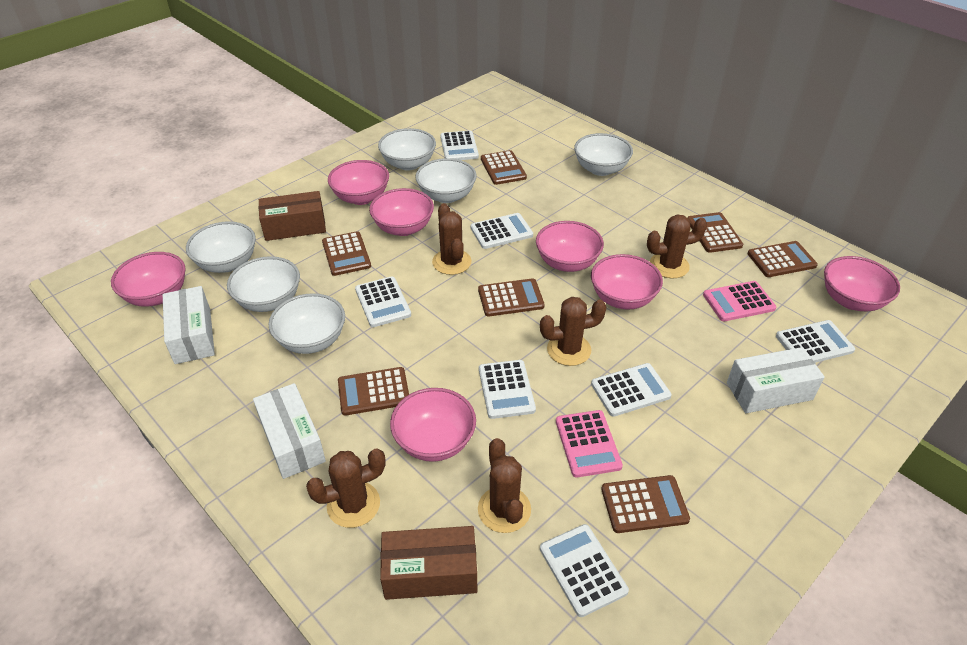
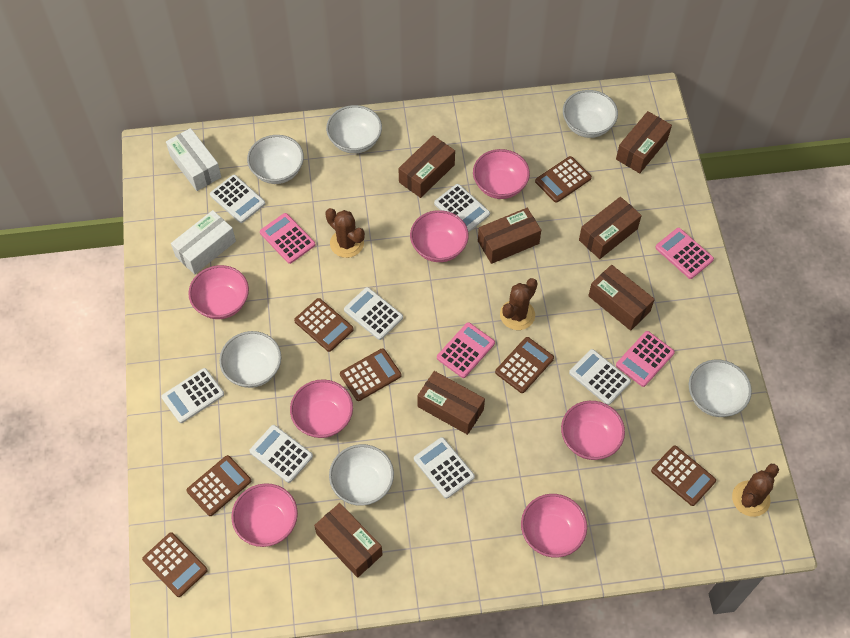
brown box: [259,191,326,241] [380,526,477,600] = 2 -> [314,503,383,578] [398,135,455,198] [417,371,485,435] [478,208,541,264] [579,197,642,259] [588,265,655,331] [616,111,672,173] = 7
brown cactus: [306,449,386,528] [432,203,472,275] [478,438,531,533] [540,297,607,366] [647,214,707,278] = 5 -> [325,208,365,258] [500,278,538,330] [732,464,779,517] = 3
pink calculator: [556,410,623,478] [703,281,777,321] = 2 -> [260,213,315,264] [437,322,495,378] [616,331,675,387] [655,228,714,279] = 4
white box: [163,286,215,364] [253,383,326,479] [727,347,825,413] = 3 -> [166,128,221,191] [171,210,236,274] = 2

